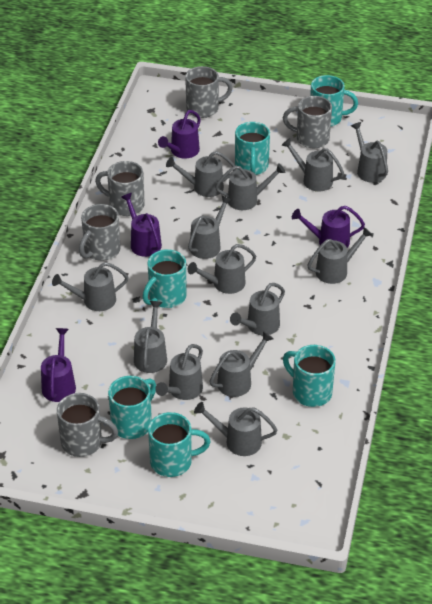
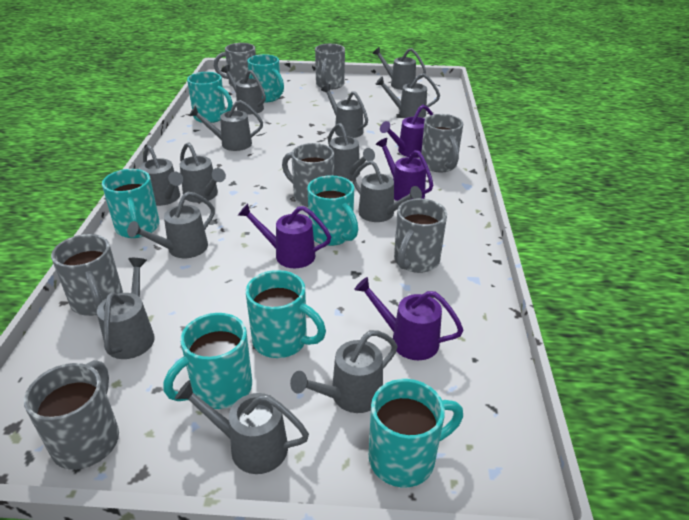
grey mug: [57,393,118,457] [79,204,120,261] [95,161,145,216] [185,66,233,118] [283,96,332,148] = 5 -> [24,360,119,470] [51,234,123,316] [214,43,256,87] [282,143,334,207] [315,44,345,90] [394,199,447,273] [421,114,463,172] = 7
turquoise mug: [108,376,156,439] [143,249,186,308] [148,412,211,477] [235,122,270,175] [283,345,336,407] [310,75,358,127] = 6 -> [102,169,160,238] [163,313,252,409] [187,72,233,123] [246,270,326,358] [247,54,284,103] [307,175,358,246] [369,379,463,487] = 7

